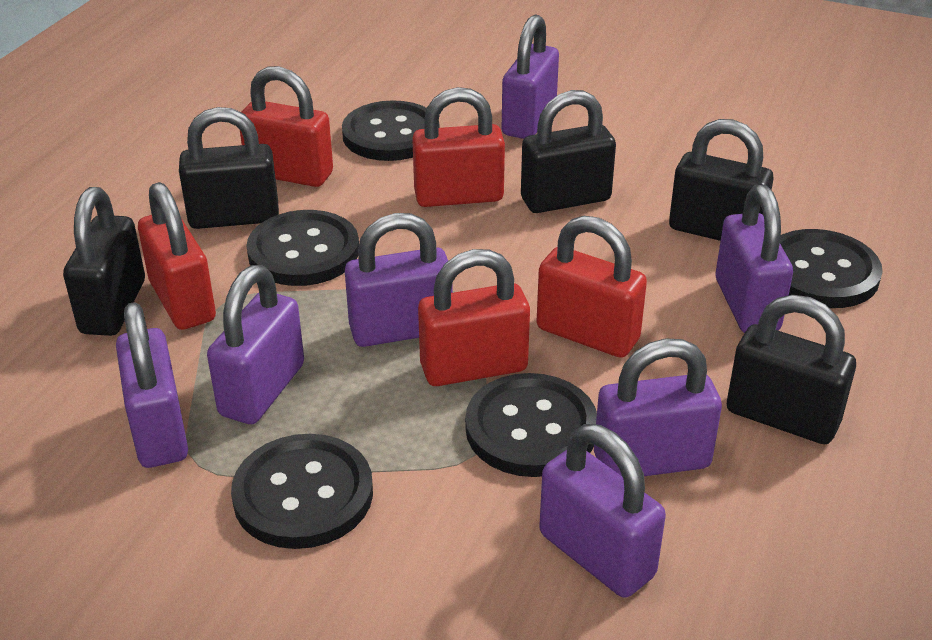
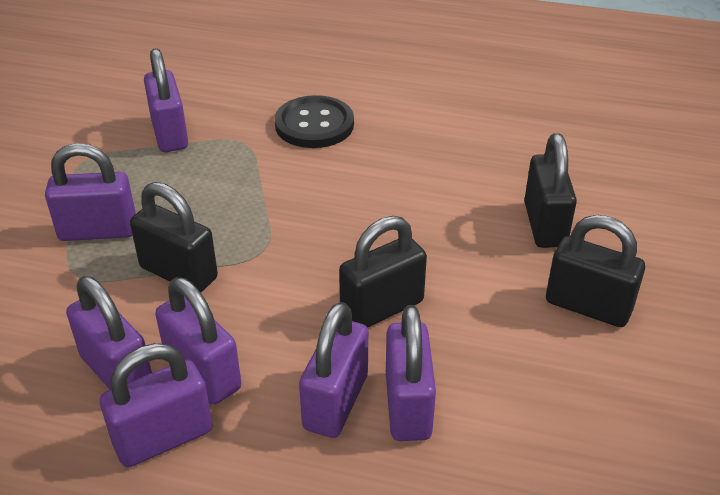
black button: [231,434,373,549] [246,210,359,286] [342,100,440,161] [465,373,597,477] [780,229,883,308] = 5 -> [274,95,354,148] = 1
black padlock: [63,187,145,336] [179,107,279,229] [521,90,616,213] [669,119,774,241] [727,295,856,444] = 5 -> [130,182,218,292] [339,216,427,328] [524,133,577,248] [546,215,645,327] = 4
red padlock: [138,182,216,330] [240,66,333,187] [412,87,505,207] [418,249,530,386] [536,216,647,358] = 5 -> none = 0

